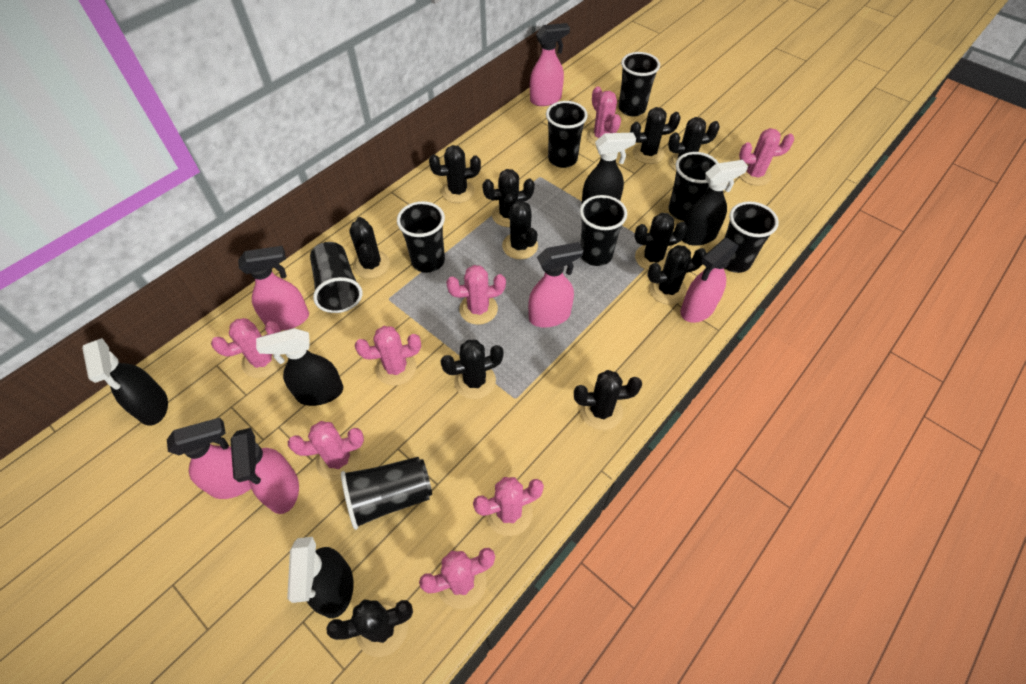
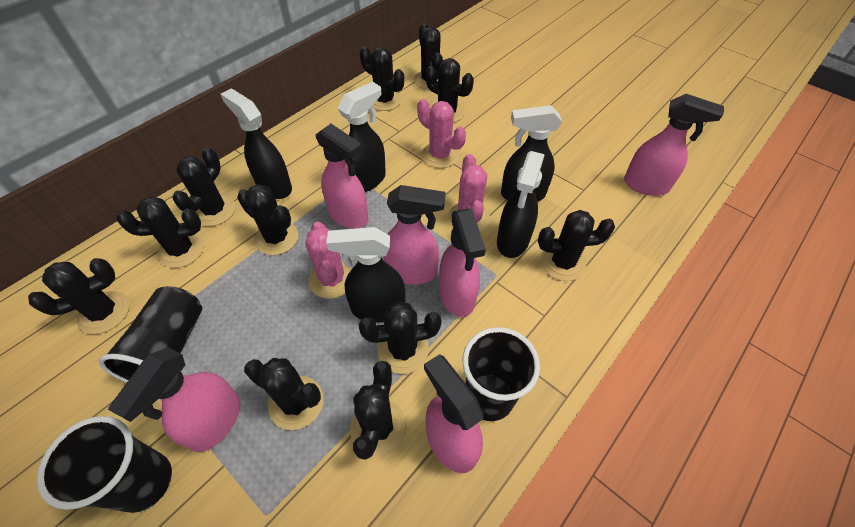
black cup: [310,242,362,313] [341,457,432,530] [397,201,445,273] [546,101,588,168] [580,195,627,266] [619,52,660,116] [668,152,719,221] [724,201,779,273] = 8 -> [37,416,172,513] [99,286,202,383] [462,327,540,421] = 3
pink cactus: [211,318,283,378] [288,421,364,481] [355,326,421,386] [419,548,495,609] [446,265,506,325] [473,477,544,536] [586,86,621,146] [739,128,794,186] = 8 -> [305,222,352,299] [417,99,466,168] [448,154,490,232] = 3

